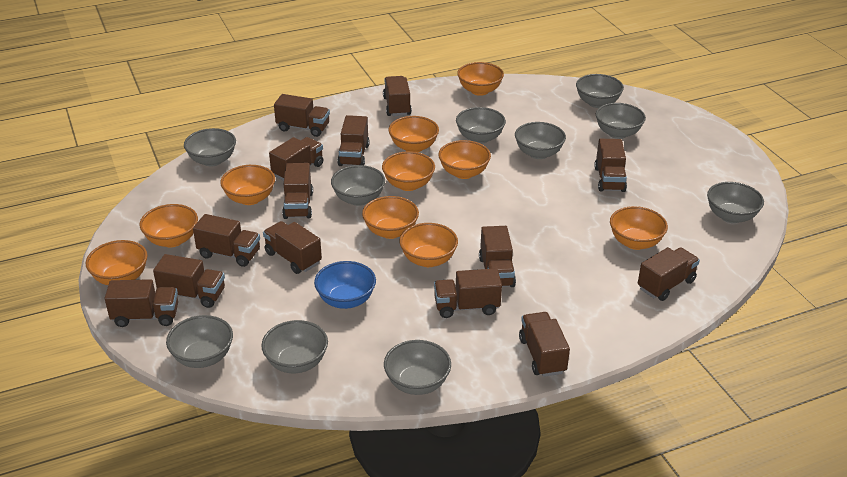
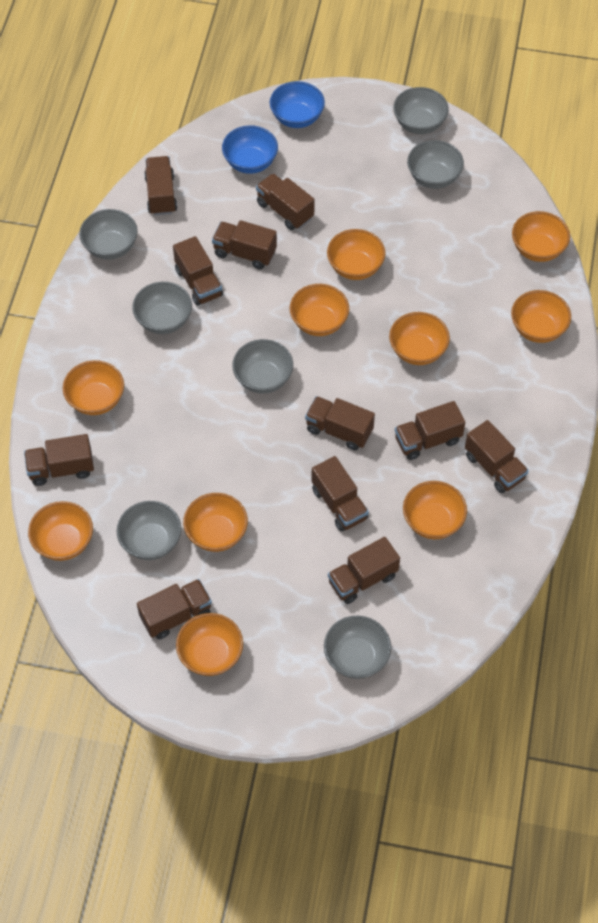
blue bowl: [314,261,376,309] = 1 -> [222,125,278,174] [270,81,325,128] = 2
brown truck: [105,279,178,327] [153,254,225,308] [193,214,260,267] [263,221,322,274] [269,137,323,181] [274,94,330,137] [282,163,313,219] [337,115,370,166] [383,76,412,116] [434,268,502,318] [479,226,516,287] [519,312,570,377] [594,139,627,192] [638,247,700,301] = 14 -> [24,434,94,486] [137,579,212,639] [144,156,177,215] [173,236,223,306] [212,220,277,269] [256,173,315,230] [305,396,375,451] [311,456,369,532] [328,537,400,604] [395,401,465,460] [465,420,529,493] = 11
grey bowl: [166,315,233,368] [184,128,236,166] [262,320,328,373] [331,165,385,206] [384,340,451,395] [456,107,506,144] [515,122,566,159] [576,74,624,108] [596,103,646,139] [707,182,764,223] = 10 -> [79,209,138,260] [117,501,181,560] [132,282,192,334] [232,339,293,394] [324,616,391,679] [393,87,449,134] [407,140,464,189] = 7

